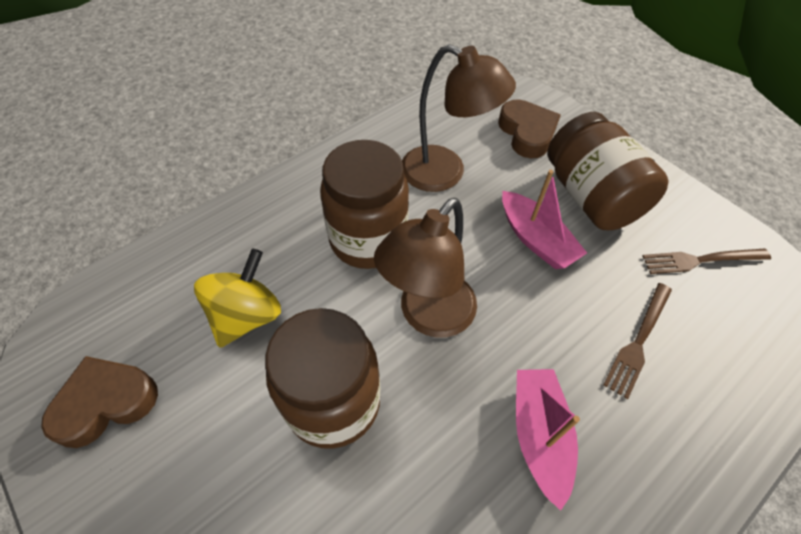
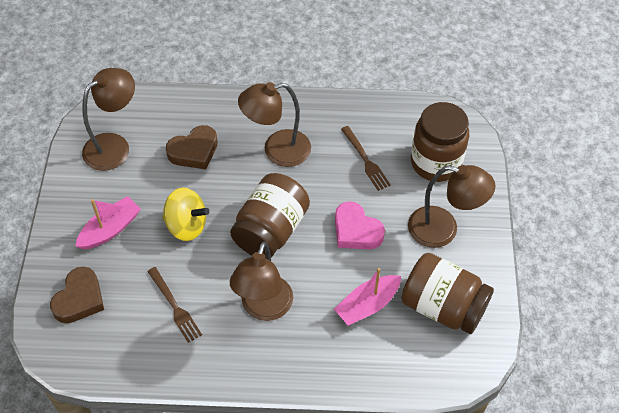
brown lamp: [374,198,477,338] [402,44,516,192] = 2 -> [82,68,135,171] [230,242,293,321] [238,82,311,167] [408,165,495,248] = 4
pink heart: none = 0 -> [335,201,385,249] = 1

